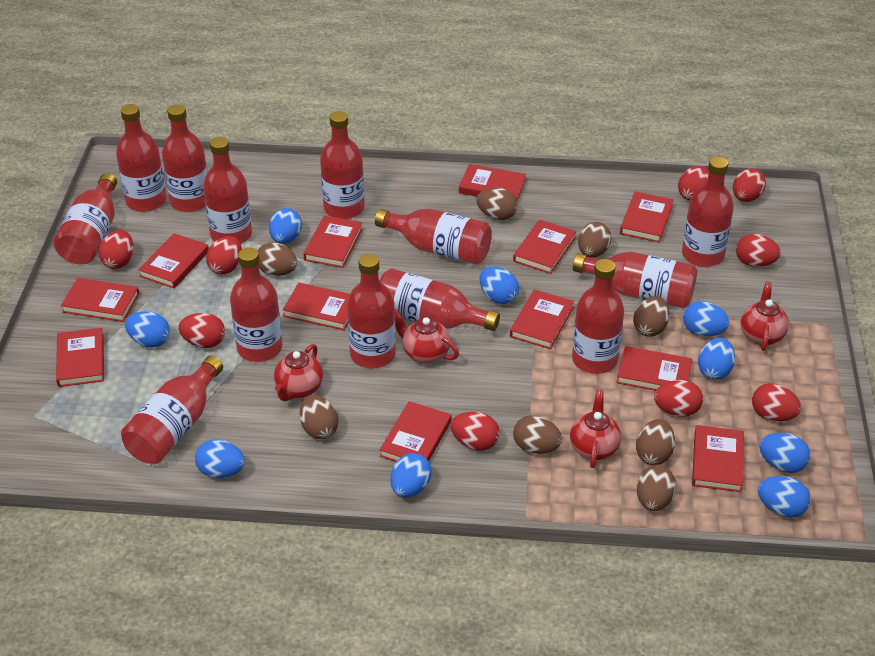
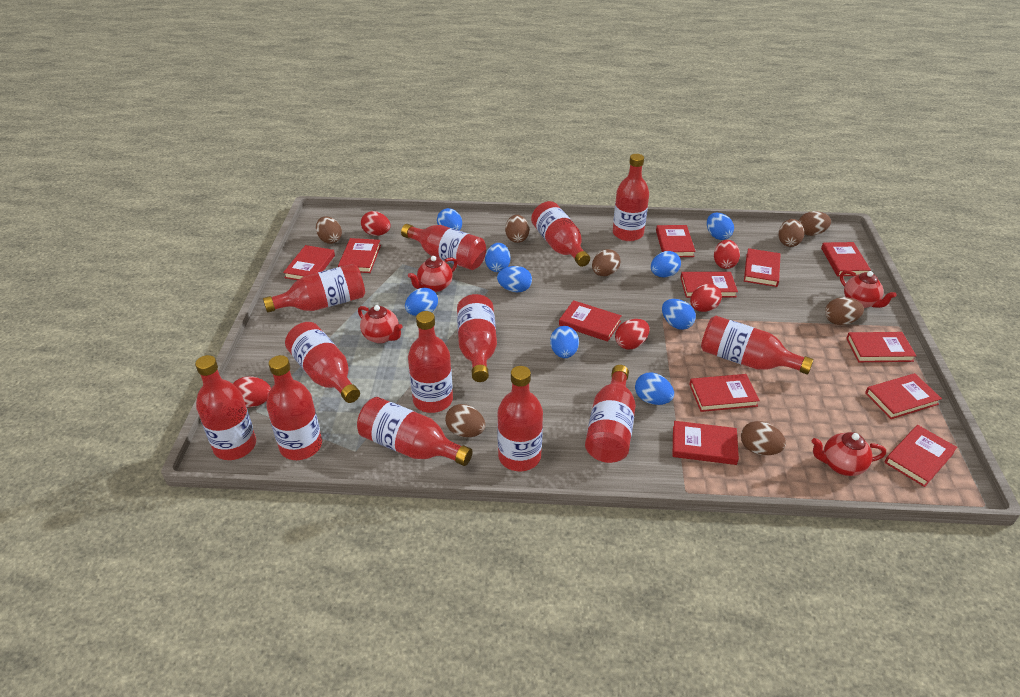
red egg: [99,230,134,269] [178,313,225,348] [206,236,242,274] [450,412,500,451] [654,380,703,417] [678,166,709,200] [733,168,766,202] [736,234,781,267] [752,383,801,421] = 9 -> [233,377,271,407] [361,211,391,236] [615,319,650,349] [690,284,722,312] [714,240,740,269] = 5

